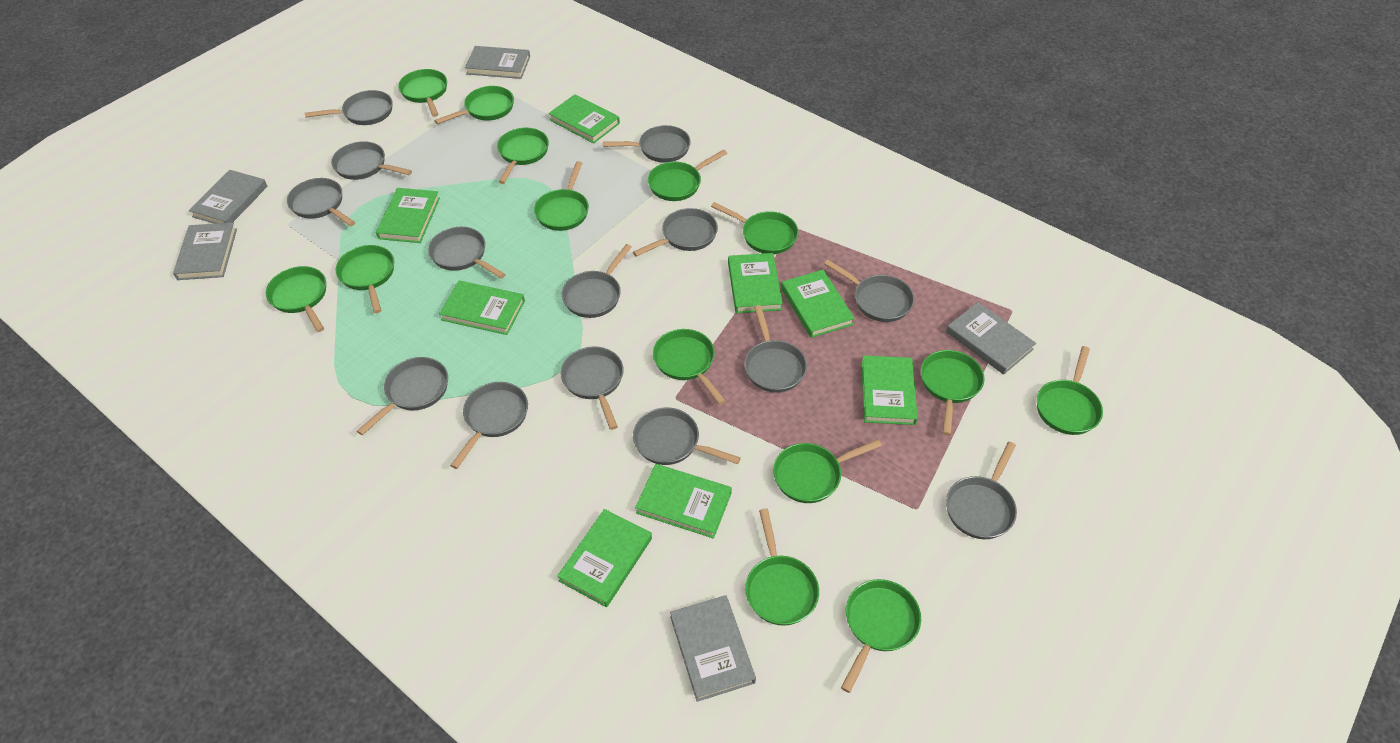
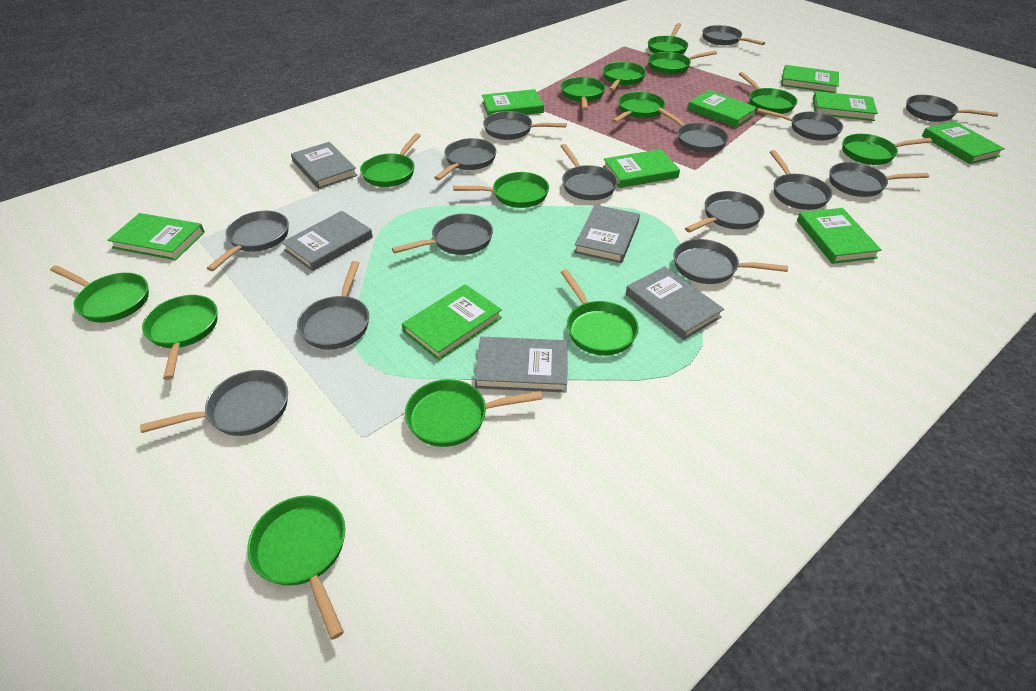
green book: [376,188,440,243] [439,281,525,335] [549,94,620,144] [557,509,652,607] [635,464,732,538] [728,253,783,313] [781,270,855,338] [861,355,918,425] = 8 -> [108,213,205,260] [402,284,502,360] [482,89,544,116] [603,149,680,188] [688,90,758,128] [781,65,839,93] [797,208,882,264] [813,91,878,121] [922,121,1005,164] = 9
grey pan: [287,178,355,226] [305,90,393,125] [331,141,412,180] [357,357,448,435] [428,227,506,279] [450,382,528,469] [561,346,624,430] [562,244,632,318] [603,125,691,163] [633,208,718,257] [633,408,741,465] [744,305,807,393] [824,259,914,322] [946,442,1017,539] = 14 -> [140,370,288,436] [207,211,289,271] [297,261,369,350] [392,213,493,255] [434,138,497,181] [483,111,567,140] [561,144,618,200] [657,108,729,153] [674,239,788,284] [685,191,765,233] [703,25,765,45] [757,108,843,140] [770,150,833,210] [829,162,929,197] [906,95,998,122] = 15

